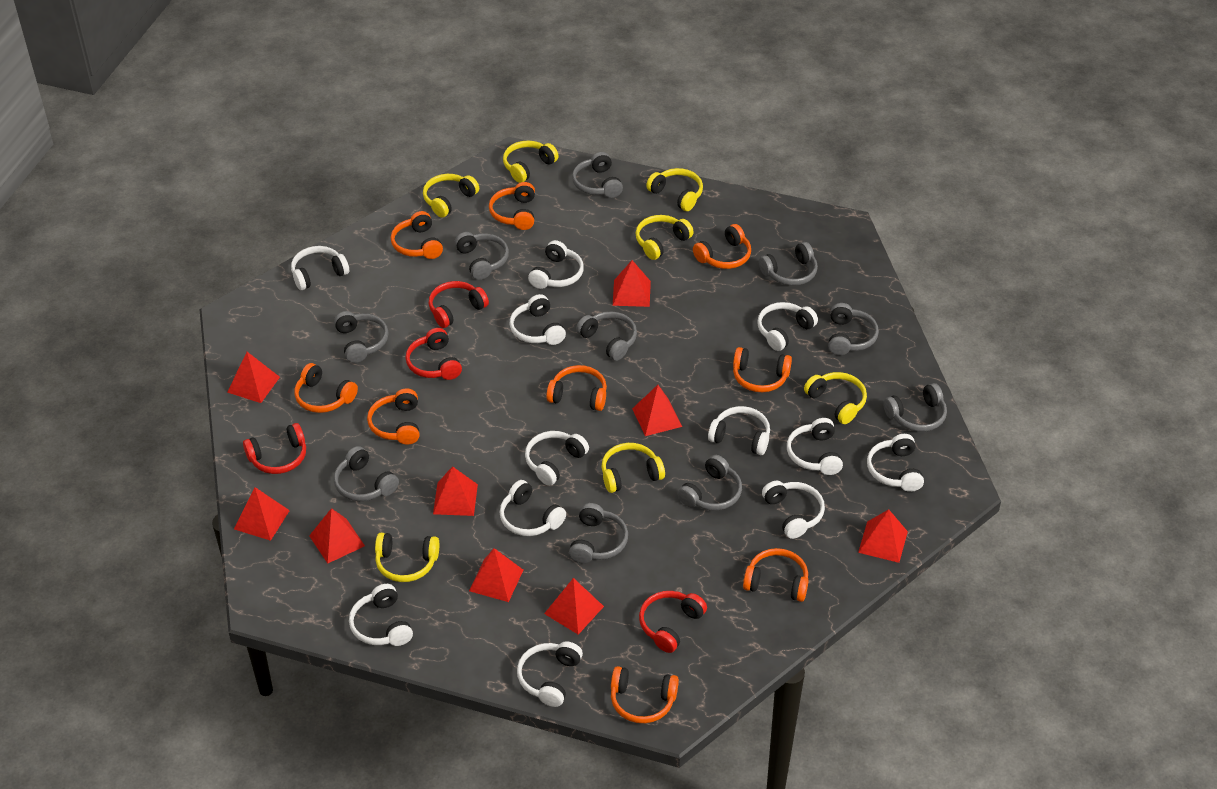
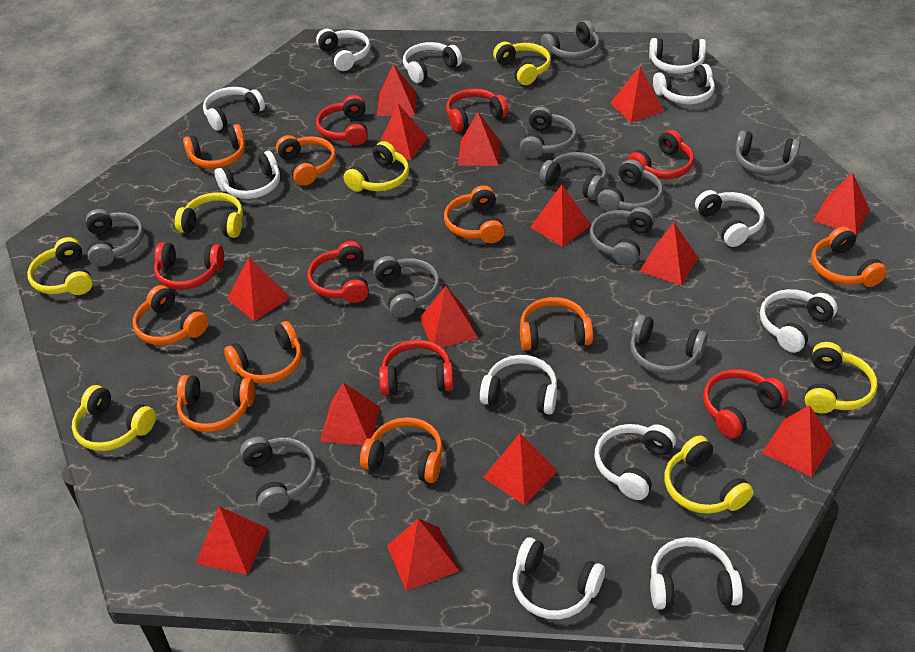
red headphones: [243,423,306,474] [406,328,462,380] [429,281,489,328] [639,591,707,653] = 4 -> [154,242,224,290] [307,241,369,303] [316,95,368,146] [379,340,454,395] [446,89,508,132] [627,130,694,179] [703,369,788,439] = 7
red pyramid: [227,352,280,403] [234,487,290,541] [309,508,365,564] [433,466,478,516] [469,548,523,602] [544,578,604,635] [613,260,651,307] [632,385,682,436] [858,509,908,563] = 9 -> [196,506,268,575] [227,257,291,321] [320,383,380,445] [377,64,417,116] [380,104,428,160] [387,518,459,591] [420,286,478,348] [458,112,500,166] [483,433,557,505] [530,185,591,247] [610,66,664,123] [639,222,698,286] [762,405,834,477] [813,172,870,235] = 14

